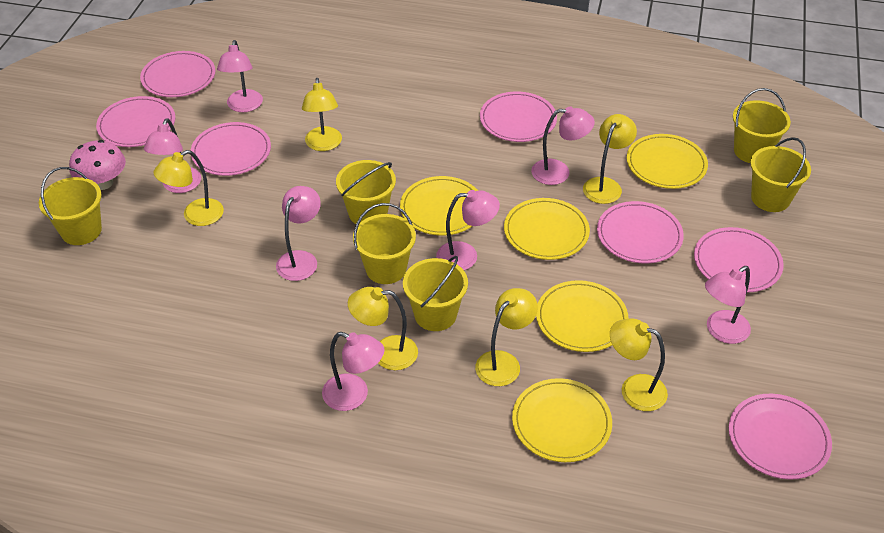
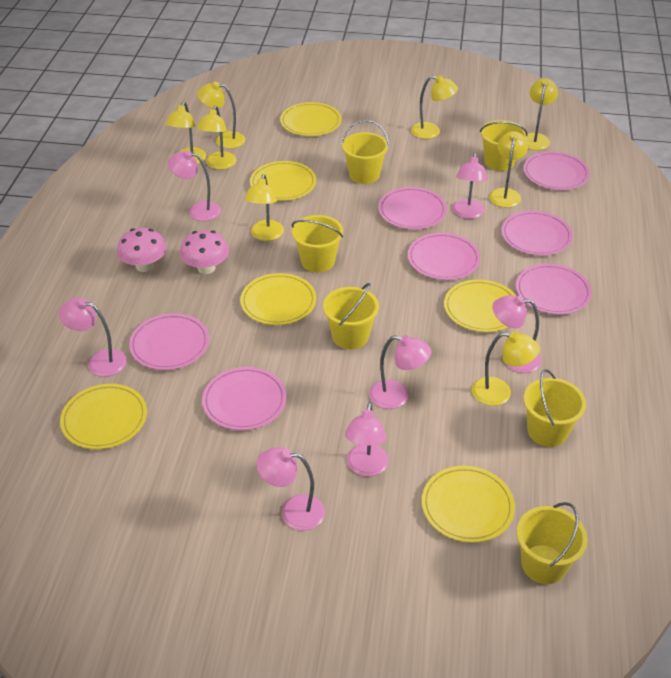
pink mushroom: [69,140,126,190] = 1 -> [117,228,166,272] [180,230,229,274] = 2
yellow lamp: [153,150,224,226] [302,78,342,151] [348,287,418,370] [475,288,538,386] [583,114,637,204] [610,318,668,411] = 6 -> [166,102,206,164] [197,82,245,149] [197,106,236,170] [245,174,284,241] [411,75,458,139] [472,332,540,406] [489,131,528,208] [526,78,558,150] = 8
yellow plate: [400,176,478,236] [504,198,590,260] [512,378,612,462] [536,280,628,352] [627,134,708,189] = 5 -> [60,384,147,449] [240,273,316,325] [250,161,316,201] [280,102,341,136] [422,466,515,543] [444,280,517,332] = 6

